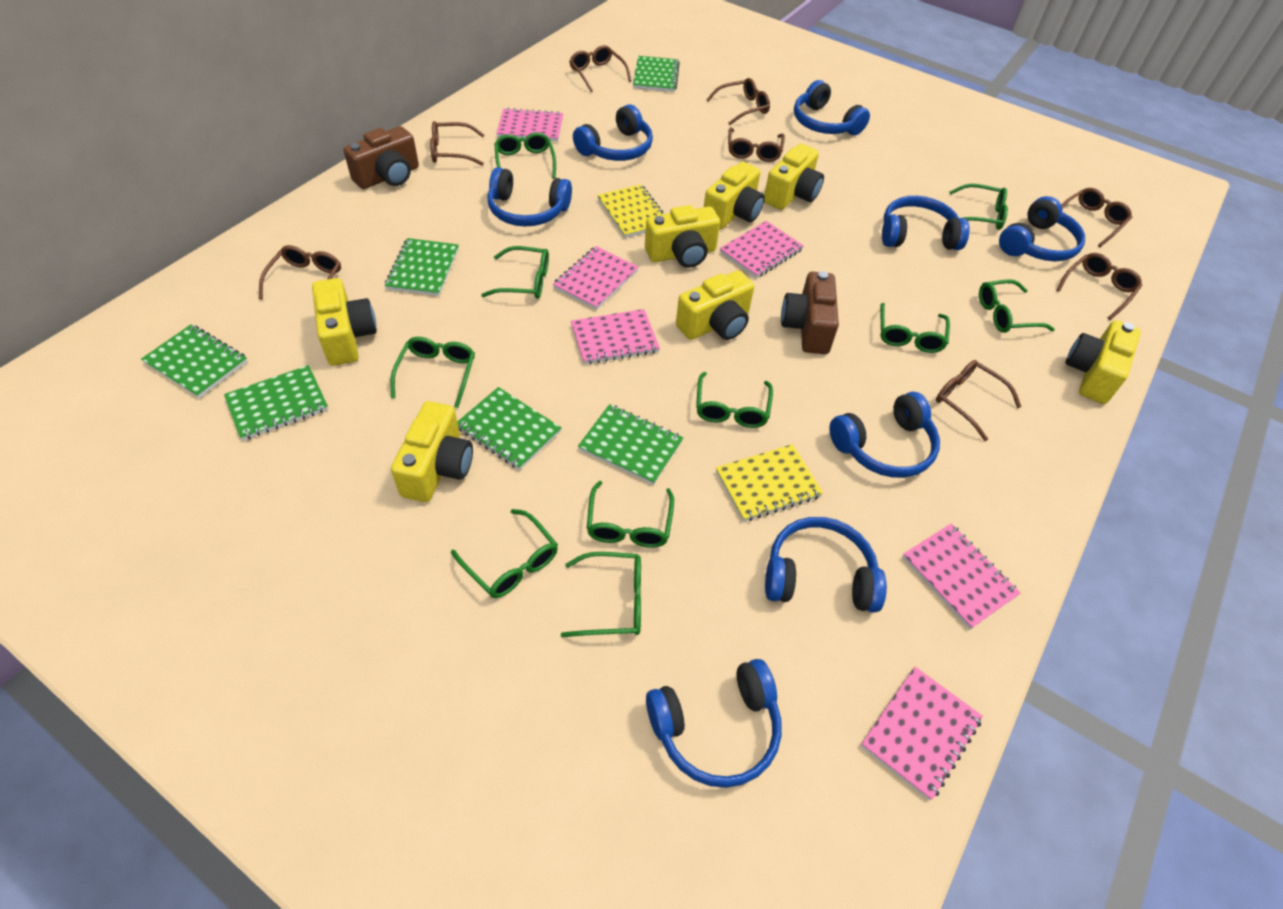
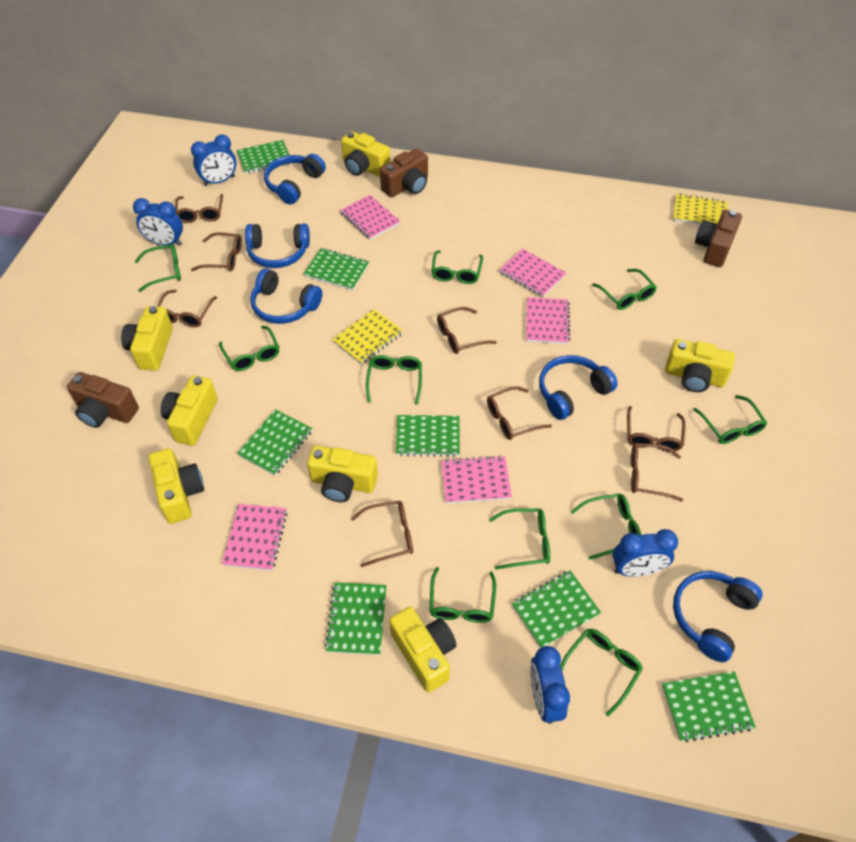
blue clock: none = 0 -> [133,198,183,246] [191,135,236,186] [530,646,570,724] [612,529,678,577] = 4
blue headphones: [487,167,572,227] [573,104,653,161] [646,659,782,788] [765,517,887,613] [794,80,870,135] [829,392,940,478] [882,196,970,250] [999,196,1085,261] = 8 -> [245,224,310,268] [250,268,322,324] [264,154,326,204] [539,355,617,420] [673,571,763,662] = 5
brown camera: [343,126,419,189] [781,271,839,354] = 2 -> [67,372,139,428] [380,148,428,198] [695,210,742,267] = 3
green notebook: [141,324,248,398] [224,365,328,441] [385,238,459,296] [457,387,561,470] [578,404,683,485] [633,56,680,92] = 6 -> [236,140,291,174] [237,409,312,476] [303,248,369,291] [325,582,387,655] [396,415,460,457] [512,570,601,648] [662,671,756,742] = 7
pink notebook: [496,108,563,142] [553,246,639,310] [571,309,660,364] [720,221,804,278] [861,667,983,800] [902,524,1020,629] = 6 -> [222,504,287,571] [340,195,401,240] [442,455,512,503] [499,249,566,297] [526,297,570,344] = 5

